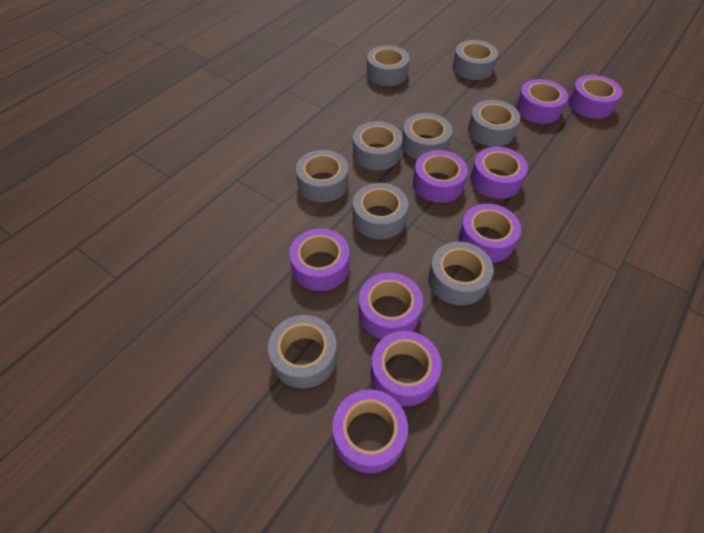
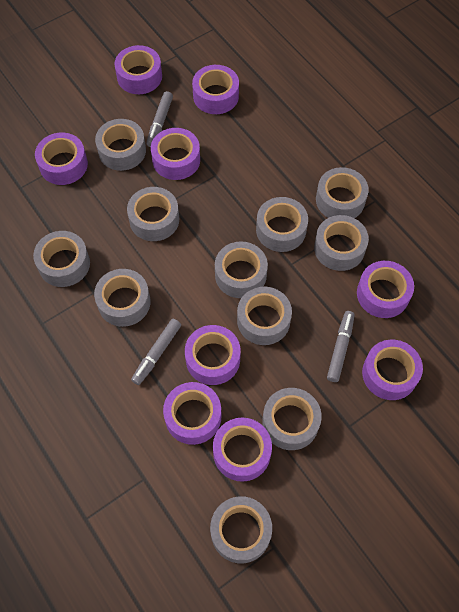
grey marker: none = 0 -> [131,319,181,385] [146,91,173,147] [327,311,355,382] = 3
grey tape: [268,315,337,388] [296,150,348,202] [353,121,403,171] [353,183,408,239] [367,45,410,86] [402,113,452,160] [428,242,494,306] [453,40,498,80] [468,100,520,147] = 9 -> [33,231,90,287] [94,269,151,327] [95,119,146,171] [127,187,179,241] [210,496,272,563] [215,241,268,298] [237,287,292,345] [256,197,308,252] [262,388,322,450] [314,215,369,271] [316,167,369,218] = 11

